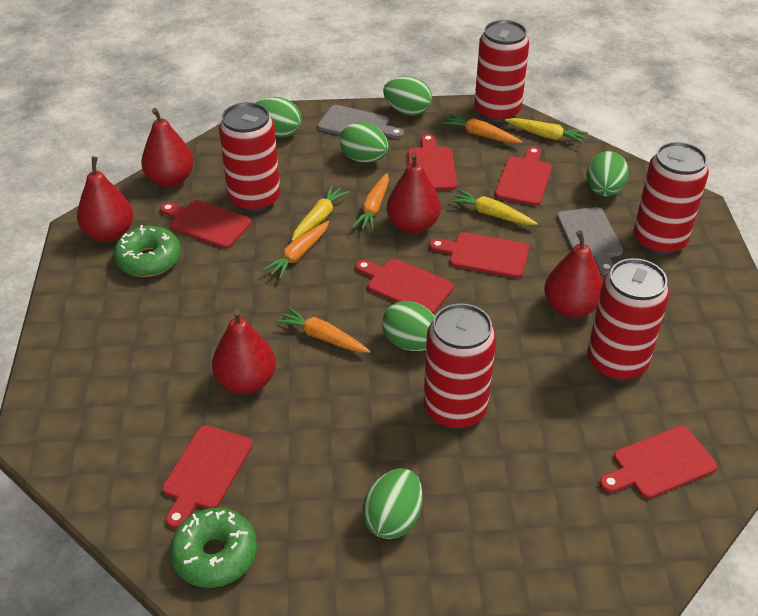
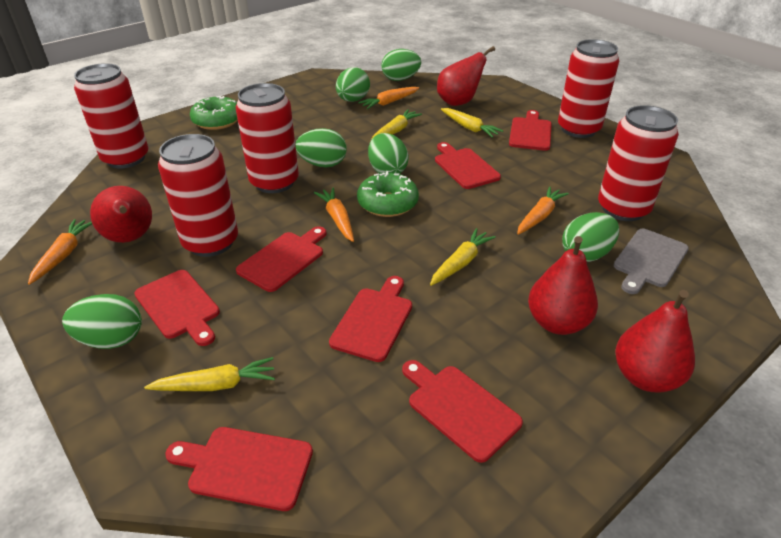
grey cutting board: [318,105,404,139] [557,207,623,275] = 2 -> [614,229,689,294] = 1
red pear: [77,156,133,242] [141,108,194,187] [212,309,276,394] [387,152,441,234] [544,230,603,318] = 5 -> [90,186,152,243] [437,46,495,106] [528,236,598,335] [615,290,695,393] = 4
yellow carrot: [292,185,349,241] [449,189,538,225] [505,118,588,144] = 3 -> [144,357,275,391] [371,109,422,140] [430,228,496,286] [441,108,503,138] = 4

